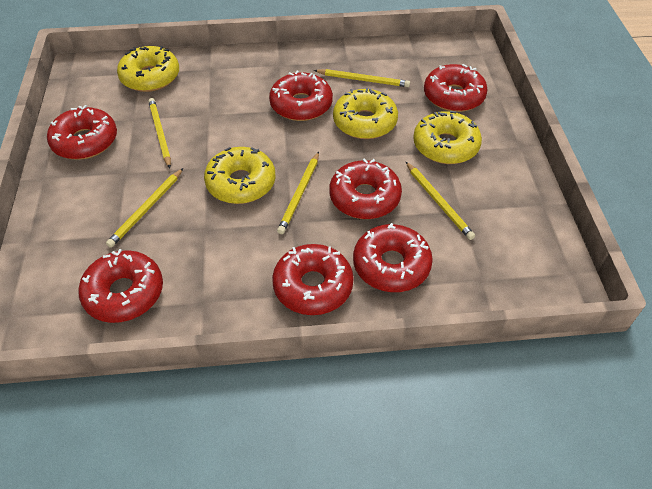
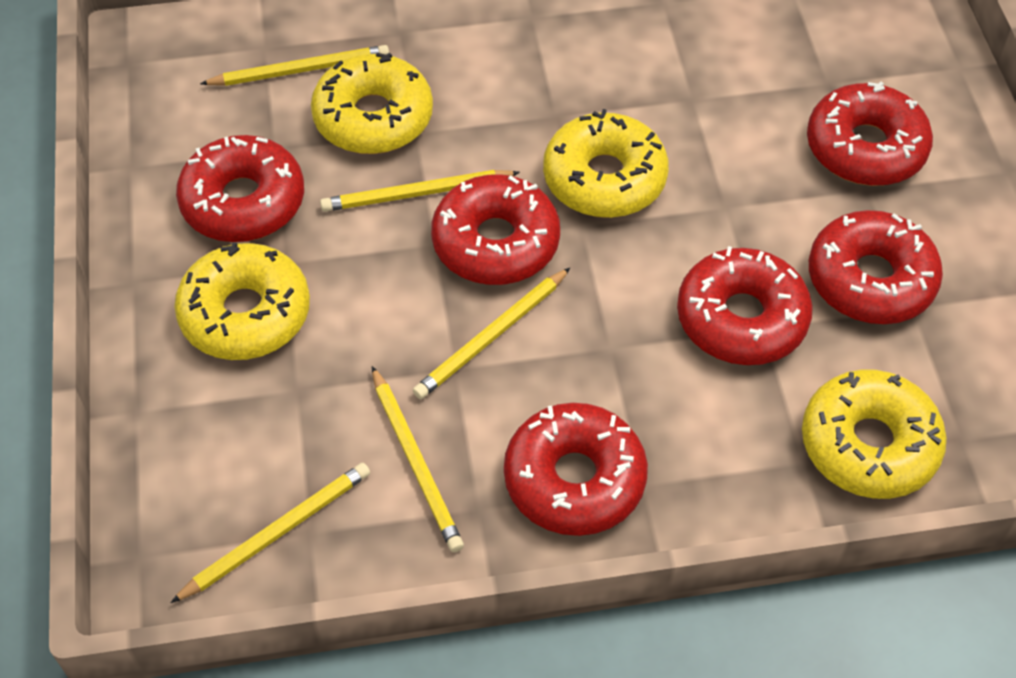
red donut: [47,105,117,160] [78,249,163,323] [269,71,333,121] [272,244,354,315] [329,158,402,219] [353,223,433,292] [424,64,488,112] = 7 -> [176,135,304,242] [431,174,560,285] [504,403,648,536] [677,246,813,365] [807,82,933,186] [809,210,943,324] = 6

